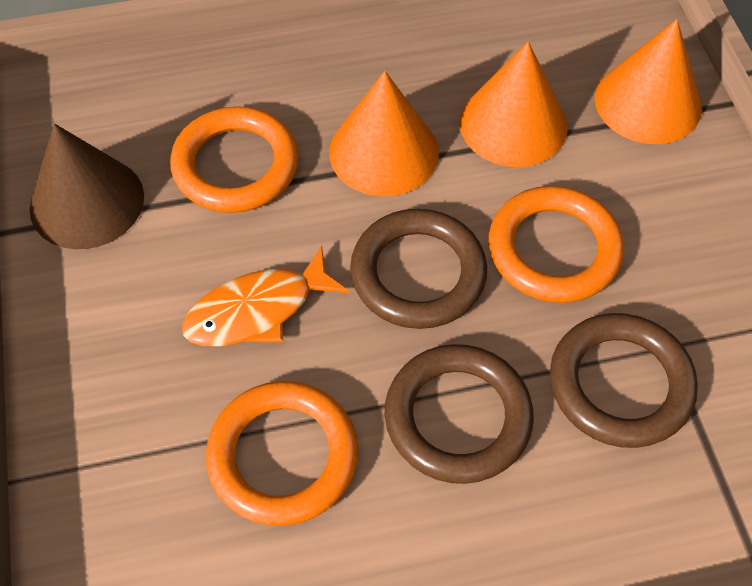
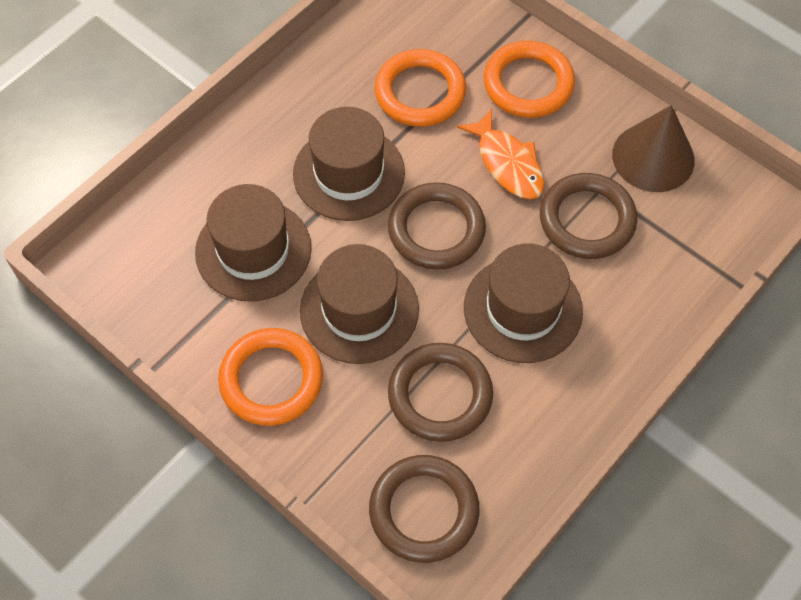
brown hat: none = 0 -> [195,184,311,302] [293,107,405,221] [300,244,419,364] [464,244,583,363] = 4
brown ring: [350,209,487,329] [385,344,534,484] [550,313,698,448] = 3 -> [369,455,480,563] [388,182,486,270] [388,343,493,442] [540,173,637,259] = 4
orange cone: [329,71,439,196] [460,42,567,167] [595,19,702,144] = 3 -> none = 0

